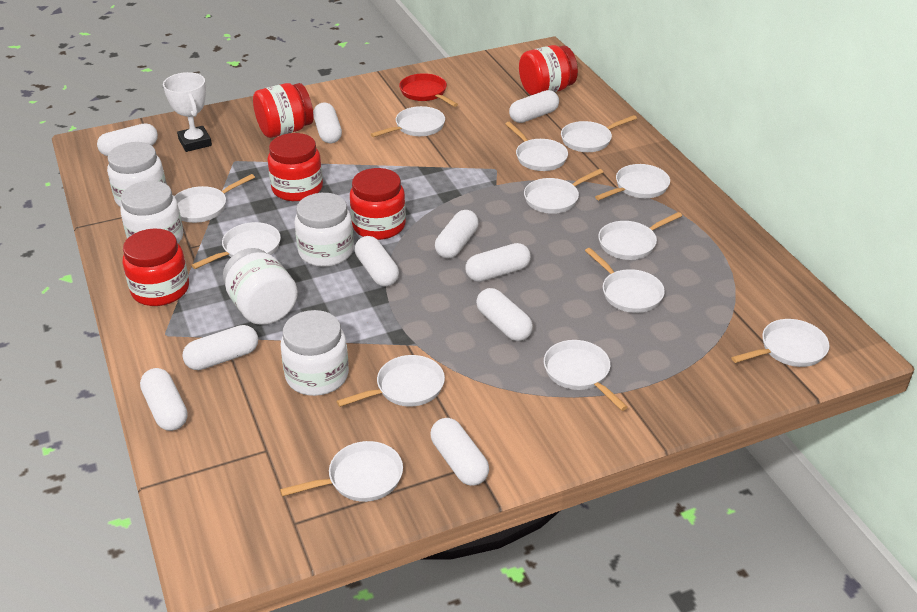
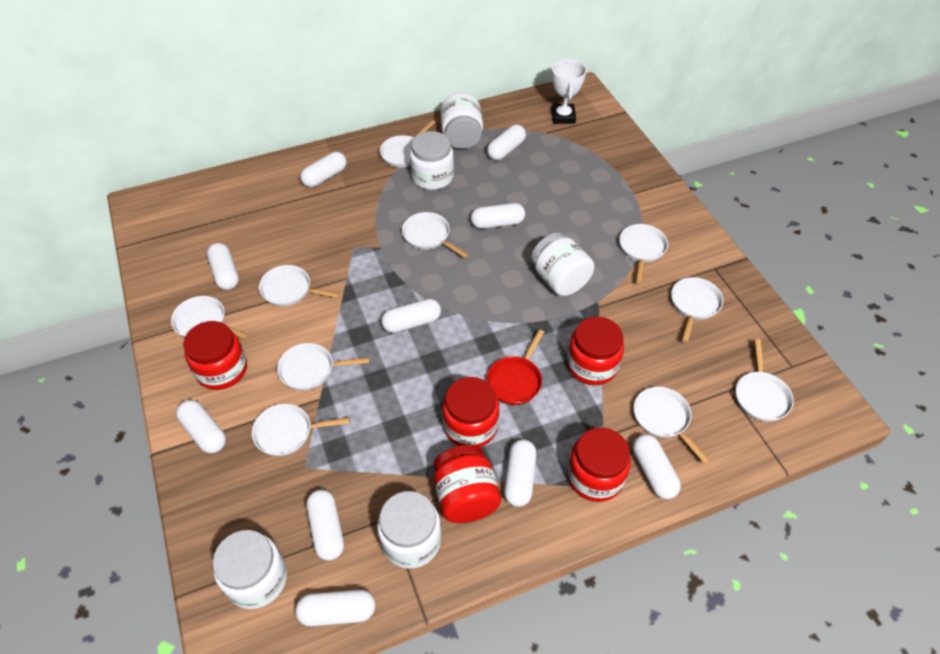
white pan: [174,174,255,223] [192,222,281,269] [280,441,403,502] [336,355,445,407] [371,106,445,137] [505,122,568,171] [524,169,603,214] [544,340,628,411] [561,115,637,152] [585,248,665,313] [595,164,670,200] [598,212,682,260] [731,319,830,367] = 13 -> [171,296,249,339] [252,404,350,456] [259,265,340,306] [277,343,370,391] [380,120,436,167] [402,212,468,258] [619,224,668,283] [634,387,710,464] [671,277,723,342] [736,339,794,422] = 10

